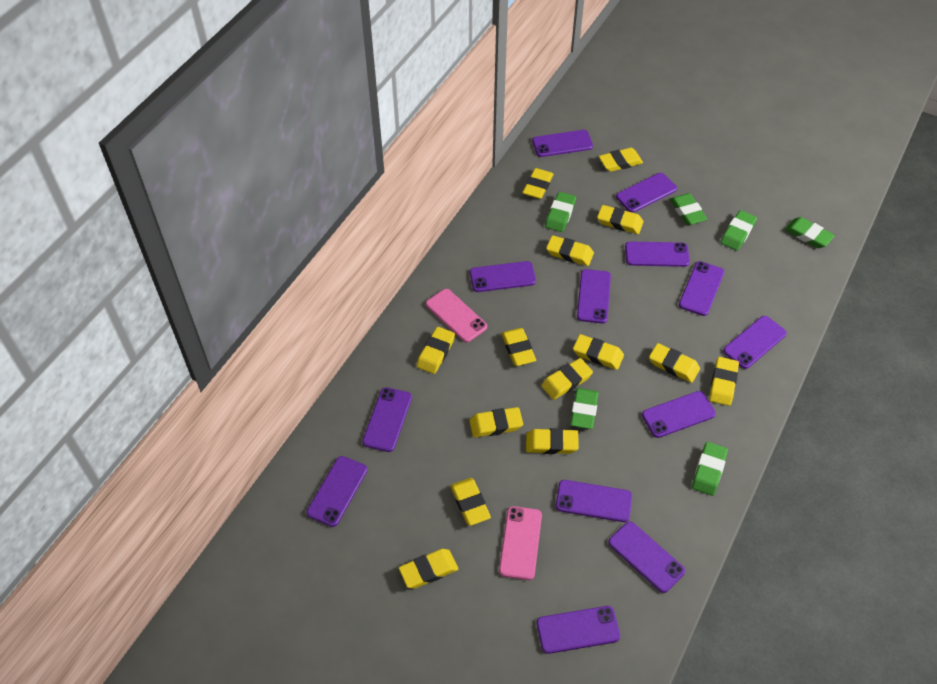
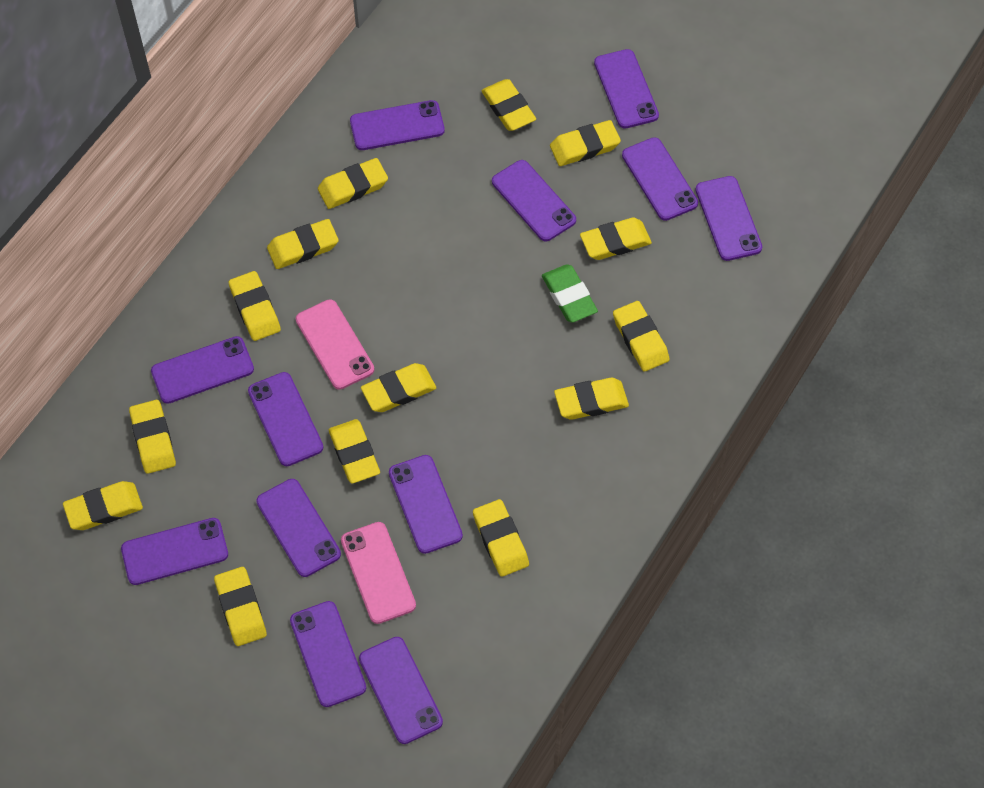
green eraser: [545,192,576,232] [570,388,599,429] [670,193,707,225] [692,442,728,496] [720,210,757,251] [785,217,835,248] = 6 -> [542,264,598,323] = 1
purple phone: [306,456,368,527] [362,387,412,452] [470,261,536,292] [532,130,593,157] [537,606,620,654] [556,480,632,522] [577,269,611,323] [608,521,685,593] [616,173,677,213] [625,241,690,267] [642,391,716,438] [679,261,724,316] [723,316,787,369] = 13 -> [121,518,228,585] [151,336,254,404] [248,372,323,466] [256,479,341,577] [290,601,366,707] [350,100,445,150] [359,637,443,744] [389,455,463,554] [492,160,576,241] [594,49,659,129] [622,137,698,221] [695,176,762,261] = 12

